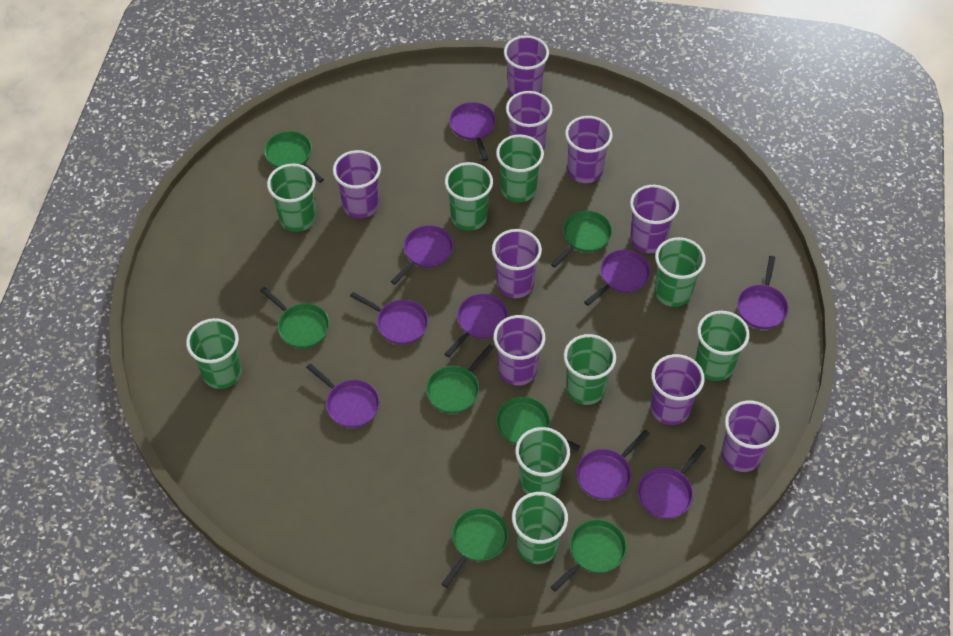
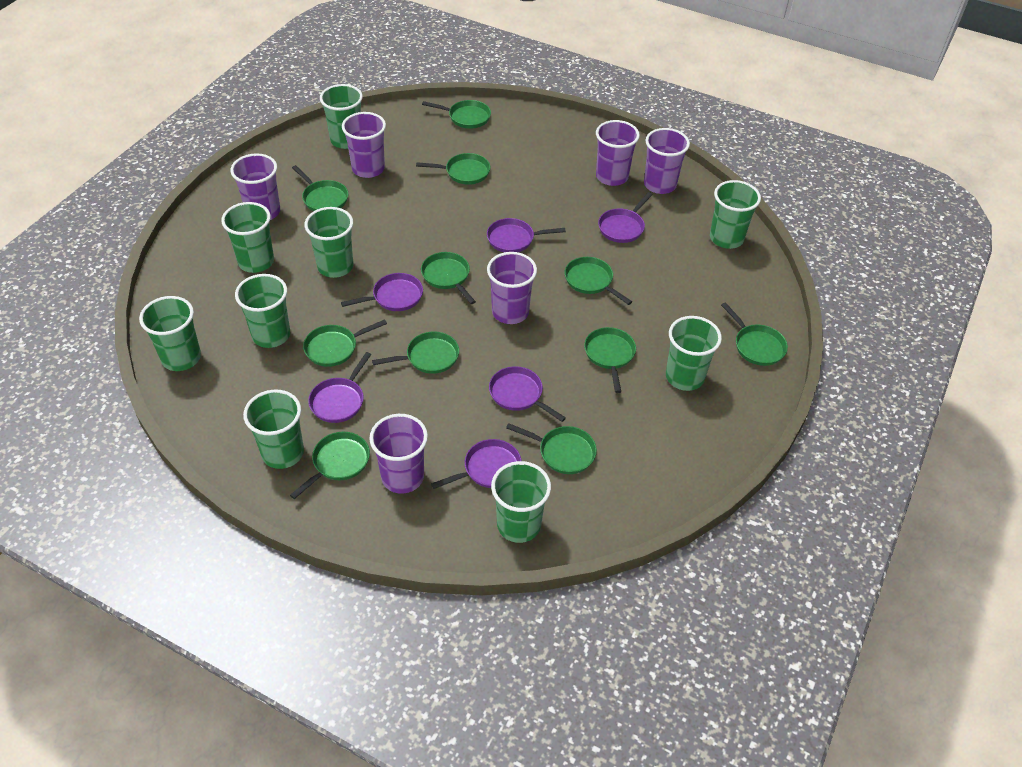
green pan: [260,287,330,349] [264,131,324,183] [426,344,494,413] [441,508,509,588] [496,397,580,451] [551,210,612,268] [551,519,627,592] = 7 -> [290,432,370,499] [292,165,348,211] [303,319,387,367] [372,332,459,374] [416,153,491,185] [421,252,476,304] [422,100,491,129] [506,423,597,474] [565,257,632,305] [584,327,636,393] [721,302,788,366] = 11
purple cup: [333,150,381,218] [492,229,542,298] [493,315,545,385] [504,35,549,97] [506,91,553,150] [565,116,612,183] [630,185,679,253] [651,354,705,425] [721,401,779,472] = 9 -> [230,153,280,220] [342,112,386,178] [369,414,428,494] [487,252,537,324] [596,120,640,186] [644,128,690,194] = 6
purple pan: [306,363,380,428] [350,292,428,345] [390,225,454,285] [445,294,508,357] [449,102,496,161] [576,430,650,500] [584,250,651,306] [638,444,706,519] [737,256,789,329] = 9 -> [308,352,371,423] [341,273,423,311] [431,439,522,489] [487,218,566,252] [489,366,566,422] [598,192,652,243] = 6

